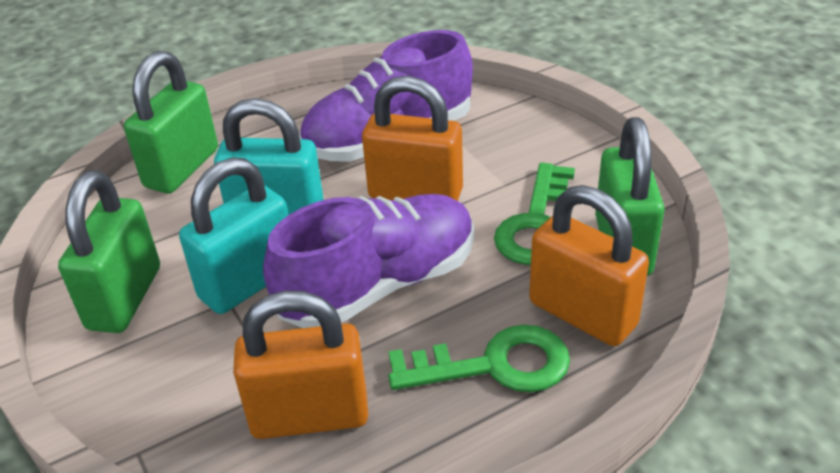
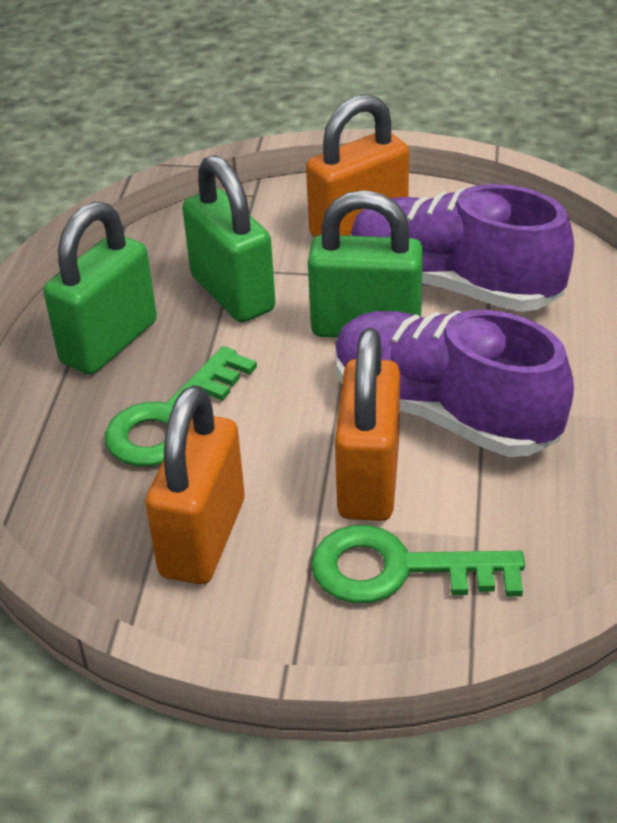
turquoise padlock: [179,157,289,314] [214,98,324,214] = 2 -> none = 0

